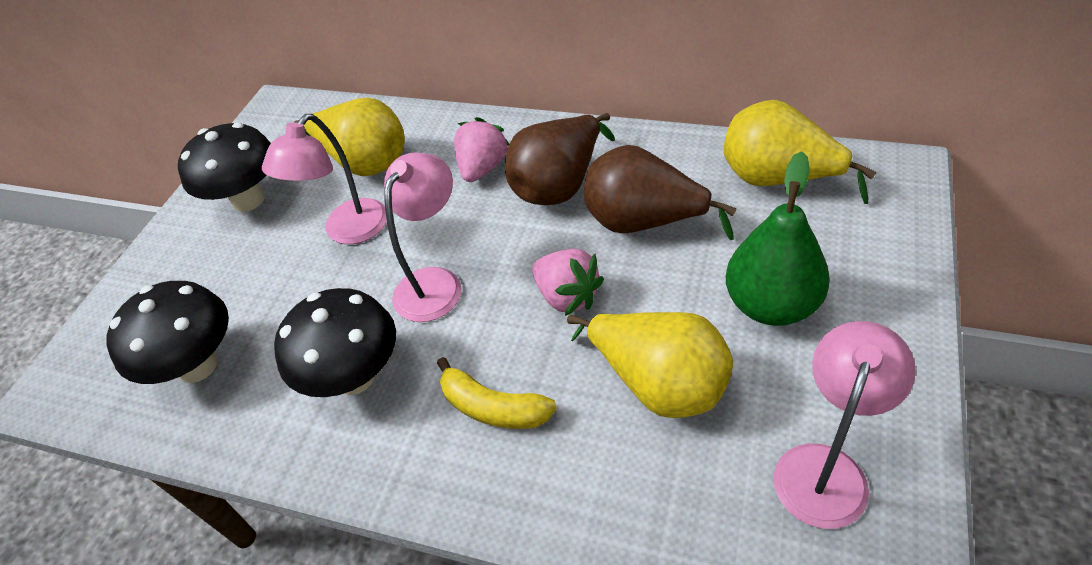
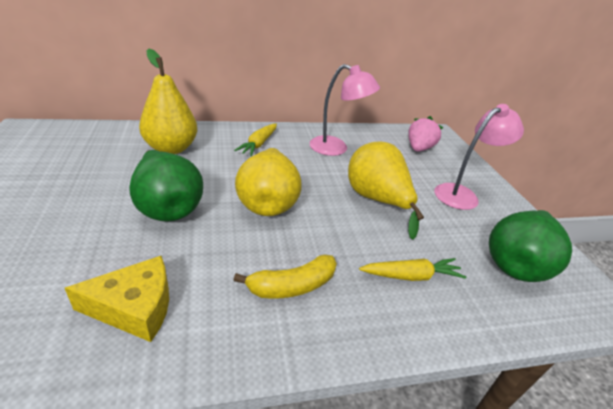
black mushroom: [106,281,229,384] [178,123,271,212] [274,288,396,397] = 3 -> none = 0
brown pear: [505,113,615,205] [584,145,736,240] = 2 -> none = 0
green pear: [726,151,830,326] = 1 -> [129,150,203,222] [489,210,572,282] = 2
pink lamp: [262,114,387,244] [384,152,462,322] [773,321,916,529] = 3 -> [310,64,380,156] [434,104,524,210] = 2
pink strawberry: [454,117,509,182] [532,249,604,316] = 2 -> [408,116,443,152] = 1
yellow carrot: none = 0 -> [234,124,277,156] [359,258,466,281] = 2
yellow cheese: none = 0 -> [65,256,169,342] = 1

